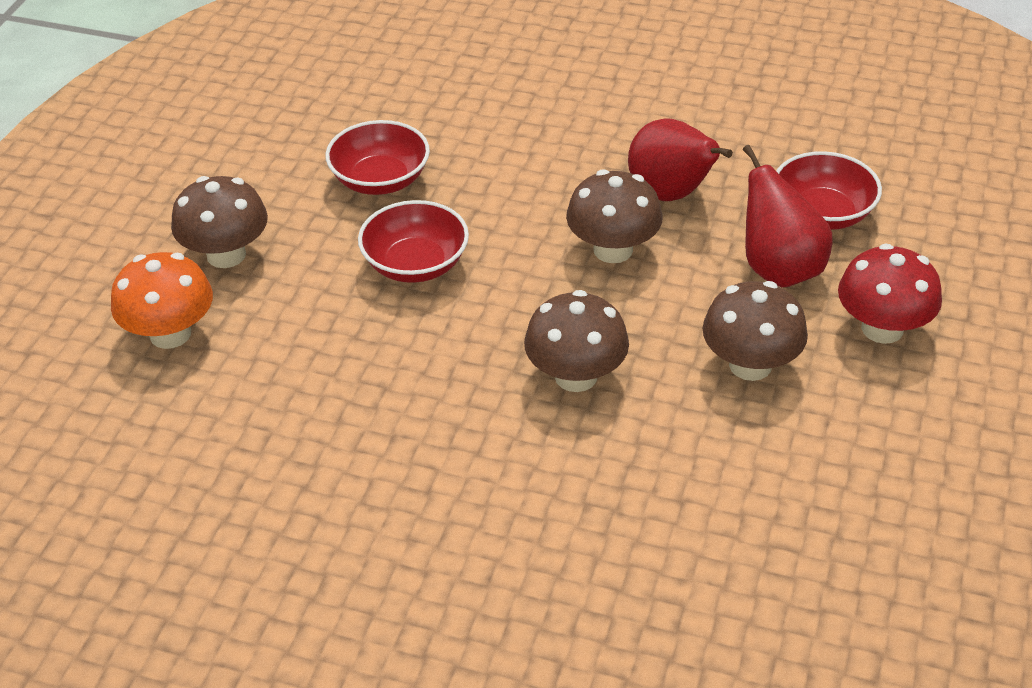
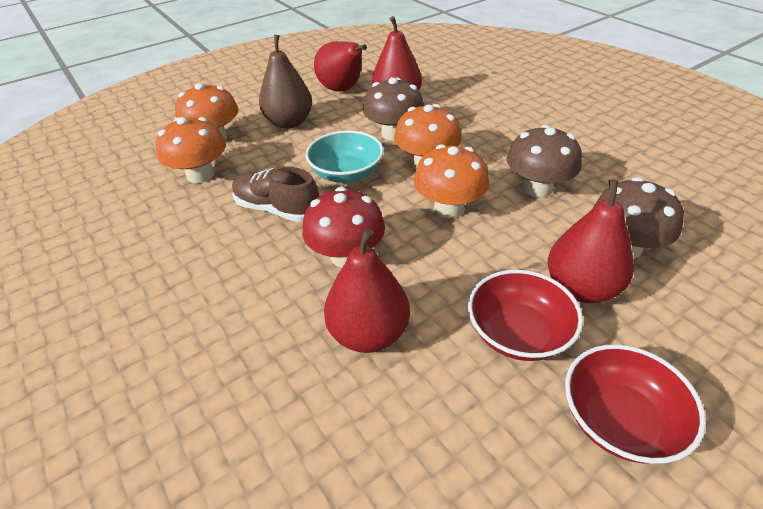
brown mushroom: [171,176,268,268] [524,290,629,392] [566,169,663,263] [703,281,808,381] = 4 -> [363,77,424,141] [507,125,582,198] [593,177,684,259] = 3
brown pear: none = 0 -> [259,34,312,129] = 1
brown shoe: none = 0 -> [232,166,319,222] = 1
orange mushroom: [111,252,213,349] = 1 -> [155,117,226,183] [175,83,239,141] [394,104,462,169] [414,144,490,218] = 4
red bowl: [325,120,430,195] [358,200,469,283] [776,151,882,230] = 3 -> [468,270,583,361] [565,344,706,464] = 2
red pear: [628,118,733,201] [743,145,833,287] = 2 -> [314,41,367,91] [324,228,410,353] [372,16,422,90] [548,179,634,303] = 4
turquoise bowl: none = 0 -> [305,130,384,183] = 1

